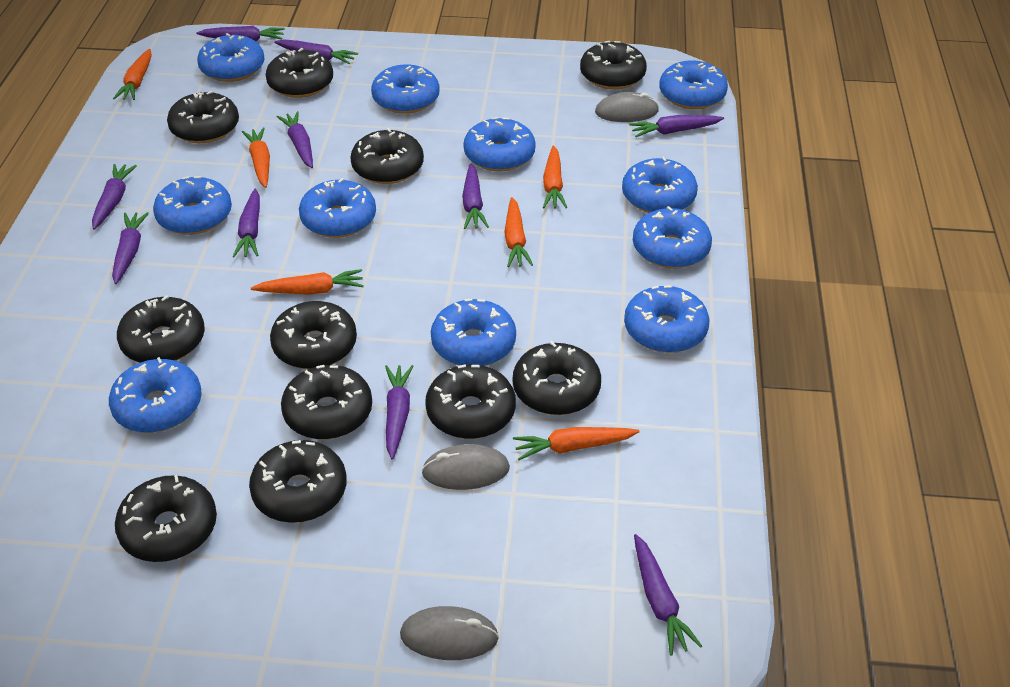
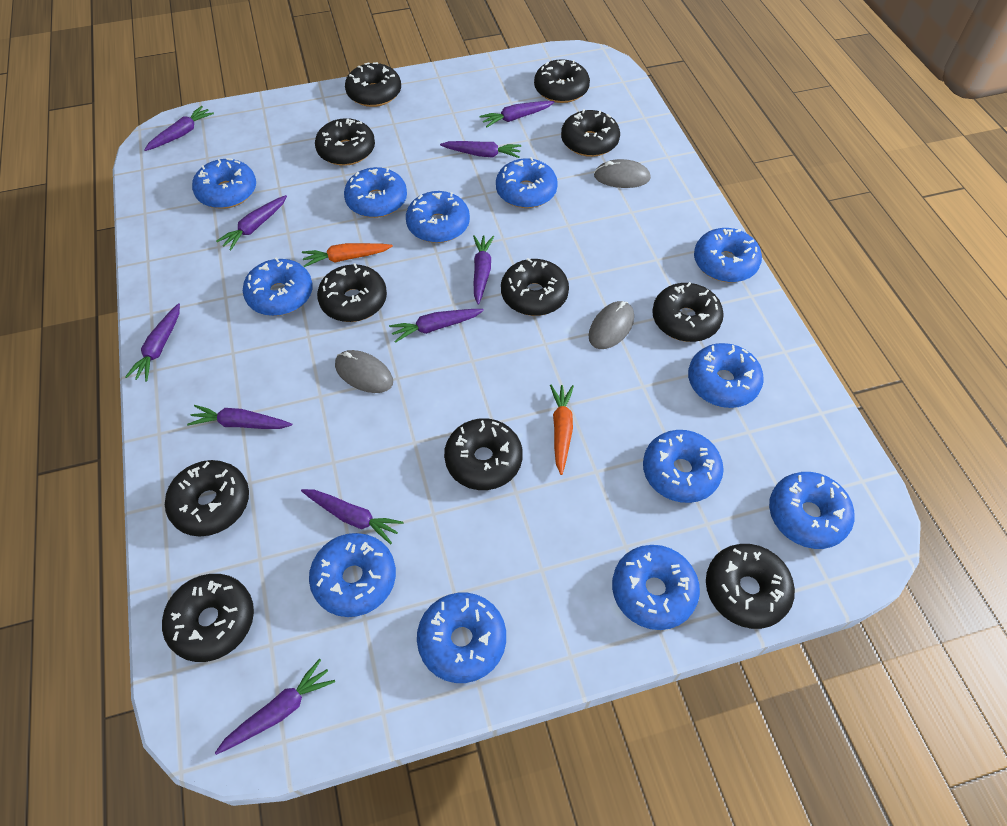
blue donut: [109,357,202,433] [153,176,232,235] [197,33,265,82] [299,178,376,238] [371,65,439,114] [431,298,516,366] [463,117,536,171] [622,156,698,213] [624,285,709,353] [633,206,712,269] [659,60,728,109] = 11 -> [192,158,256,209] [243,257,313,316] [309,533,396,617] [344,167,407,218] [406,191,470,243] [417,593,506,683] [496,157,558,208] [612,545,700,630] [643,430,724,503] [688,343,764,408] [694,228,762,282] [769,472,854,549] = 12
orange carrot: [113,49,152,100] [242,127,270,188] [251,269,364,295] [504,197,533,267] [513,427,640,460] [543,145,567,208] = 6 -> [302,243,393,267] [550,385,574,475] = 2

